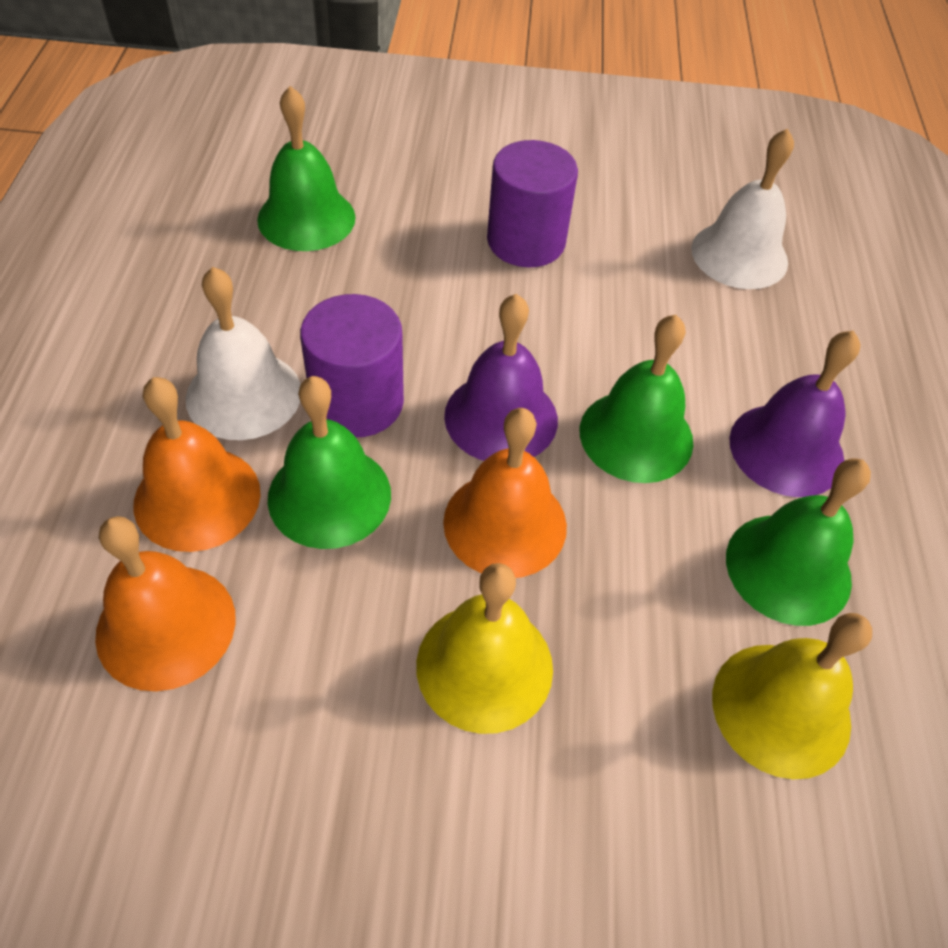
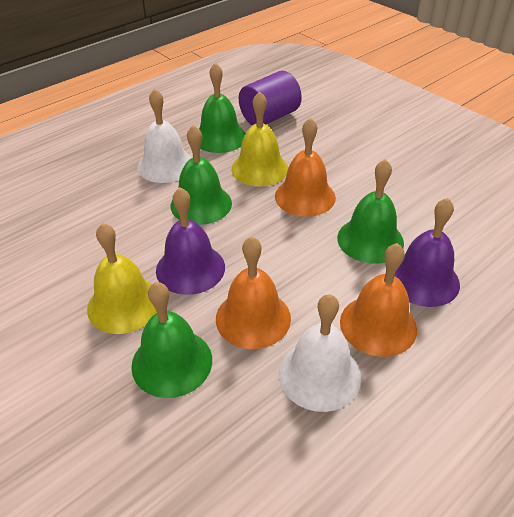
purple cylinder: [300,294,404,437] [487,140,578,267] = 2 -> [239,71,302,125] = 1

